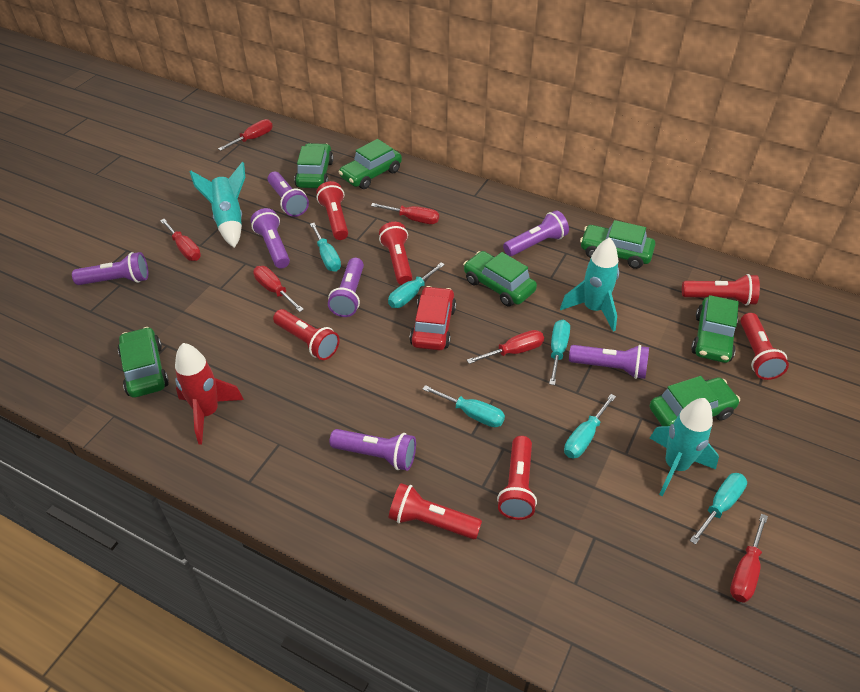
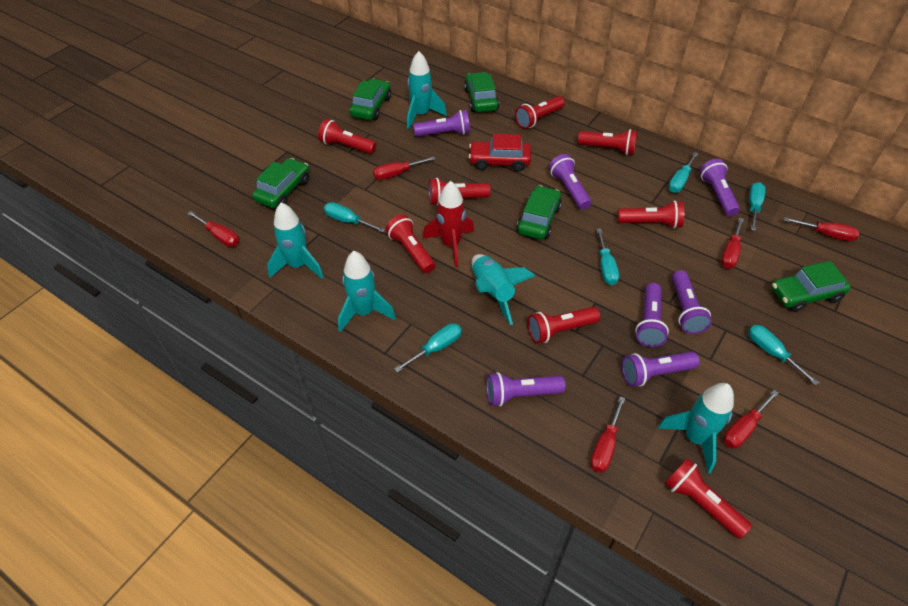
green car: [118,327,169,398] [294,143,334,188] [338,139,402,189] [463,251,537,307] [580,220,655,269] [650,376,740,426] [691,295,739,363] = 7 -> [252,158,309,208] [350,79,391,120] [464,72,499,112] [517,185,562,239] [772,261,851,312] = 5
red flashlight: [273,309,340,360] [316,181,348,240] [379,222,413,285] [389,483,482,539] [497,436,537,520] [682,274,760,306] [740,313,789,380] = 7 -> [318,119,376,154] [386,214,435,273] [428,178,491,205] [515,96,565,129] [528,307,600,344] [578,129,637,155] [617,200,684,229] [665,458,752,539] = 8
turquoise rocket: [190,162,245,248] [560,237,619,331] [650,398,719,497] = 3 -> [267,202,323,279] [338,251,396,332] [407,51,447,129] [472,254,535,325] [658,383,734,473] = 5

